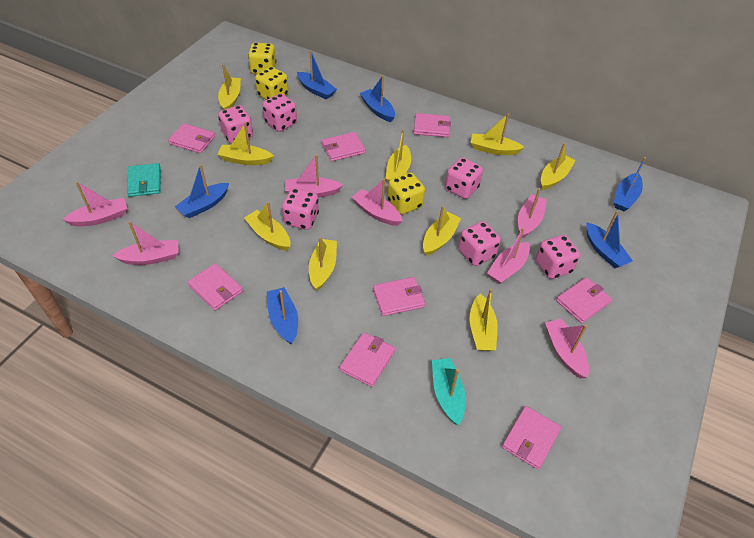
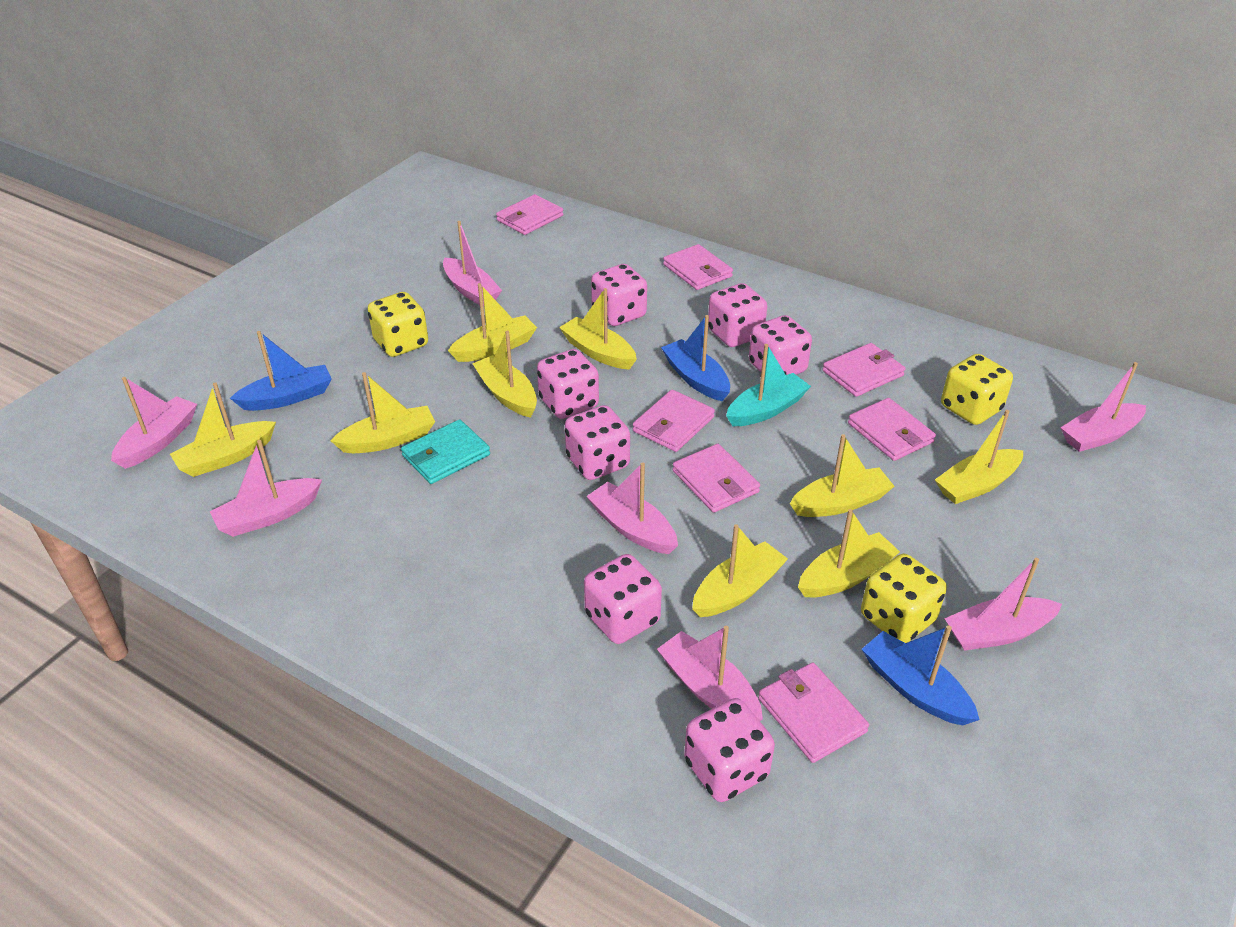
blue boat: [175,164,229,218] [267,287,298,344] [297,50,337,100] [360,75,395,122] [586,211,633,268] [614,157,646,211] = 6 -> [230,331,332,411] [661,315,730,401] [862,626,980,725] = 3
pink dice: [218,105,253,144] [262,93,297,132] [282,188,319,230] [445,158,483,199] [458,221,501,266] [536,235,580,279] = 6 -> [537,349,599,419] [565,405,630,480] [584,554,662,644] [591,264,647,326] [684,698,775,802] [708,283,767,347] [749,315,812,375] = 7
pink wallet: [168,123,215,153] [188,263,243,311] [322,132,365,161] [339,332,395,387] [373,277,425,316] [414,113,451,137] [502,406,561,470] [556,277,612,323] = 8 -> [496,194,563,235] [633,390,715,452] [663,244,733,290] [672,444,760,513] [758,662,869,763] [822,343,905,397] [848,398,936,461] = 7

